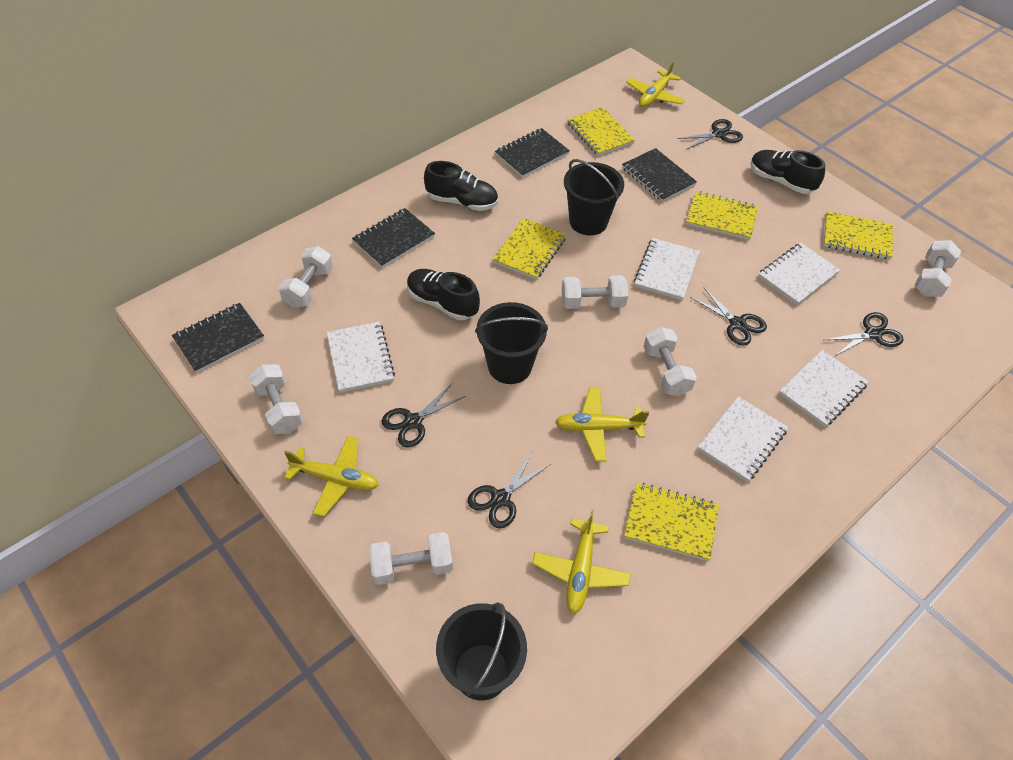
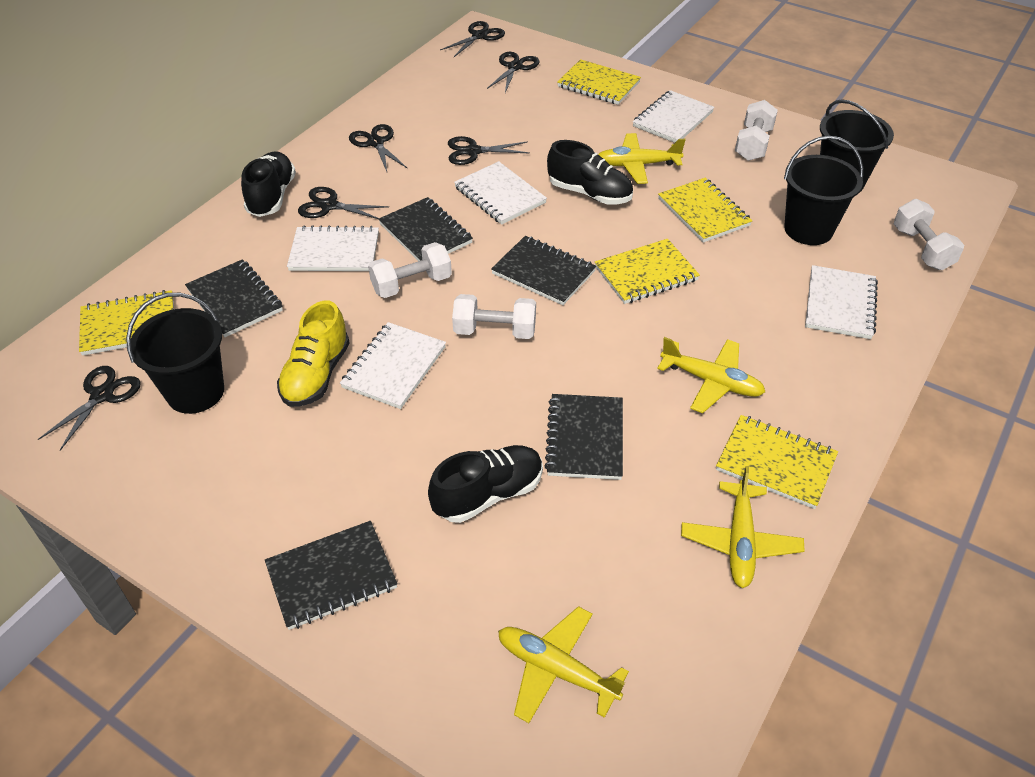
black notebook: [172,303,264,373] [352,208,435,268] [495,128,570,178] [622,148,697,202] = 4 -> [185,259,283,337] [265,521,398,630] [379,197,473,261] [491,236,596,305] [544,394,623,480] = 5
black scissors: [382,383,466,448] [468,452,550,529] [677,119,743,150] [690,287,767,346] [825,312,904,356] = 5 -> [38,366,141,451] [298,187,389,219] [349,124,407,172] [440,21,505,57] [448,136,529,165] [487,52,539,93] = 6
white dumbbell: [249,364,303,434] [279,246,333,308] [369,532,453,585] [562,275,628,309] [643,327,697,396] [915,240,961,297] = 6 -> [368,242,452,298] [452,294,536,339] [735,100,778,161] [894,199,964,270] = 4
yellow shoe: none = 0 -> [277,301,350,407] = 1

